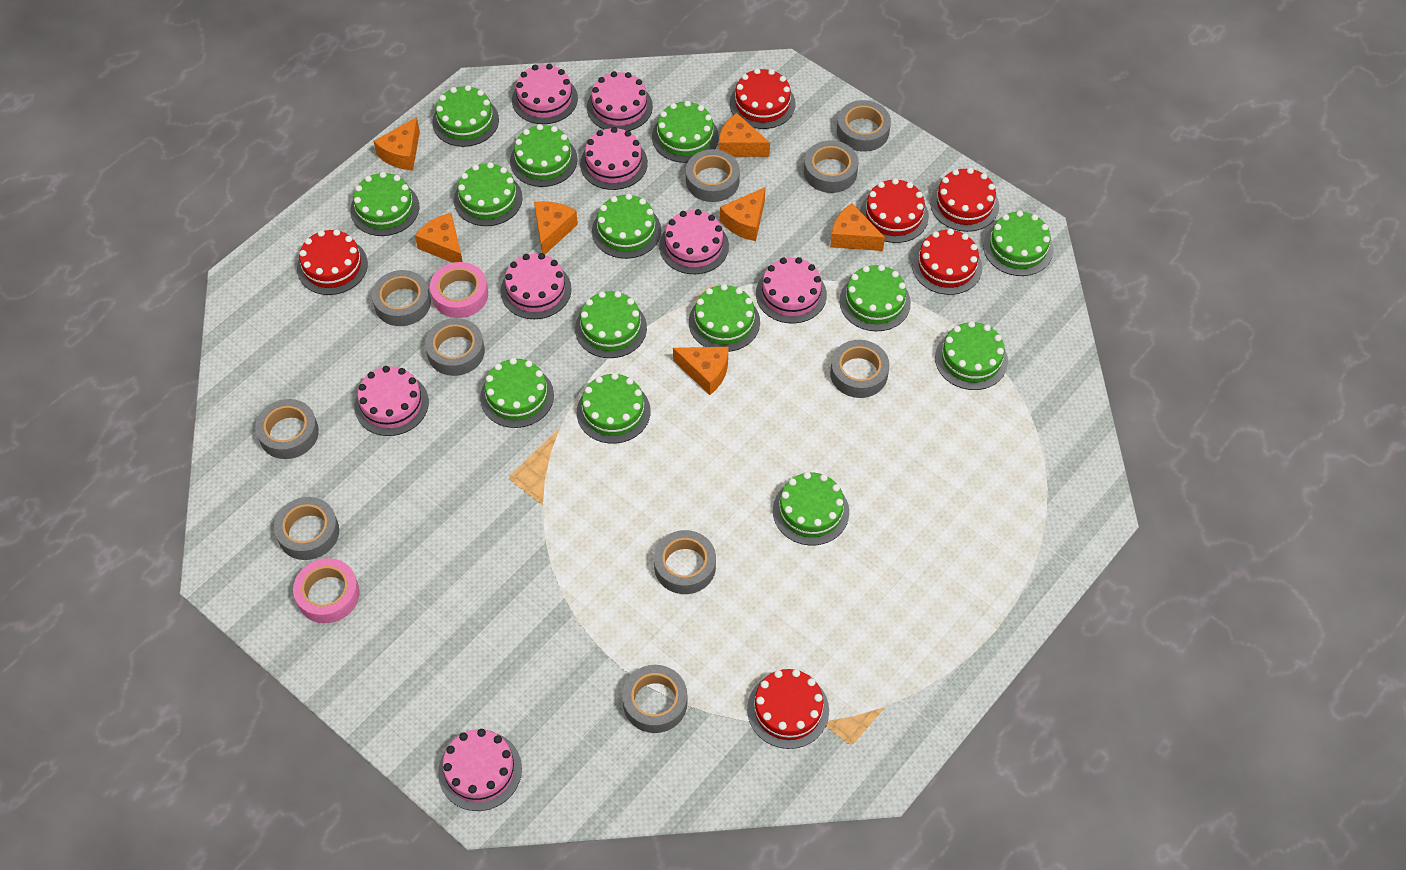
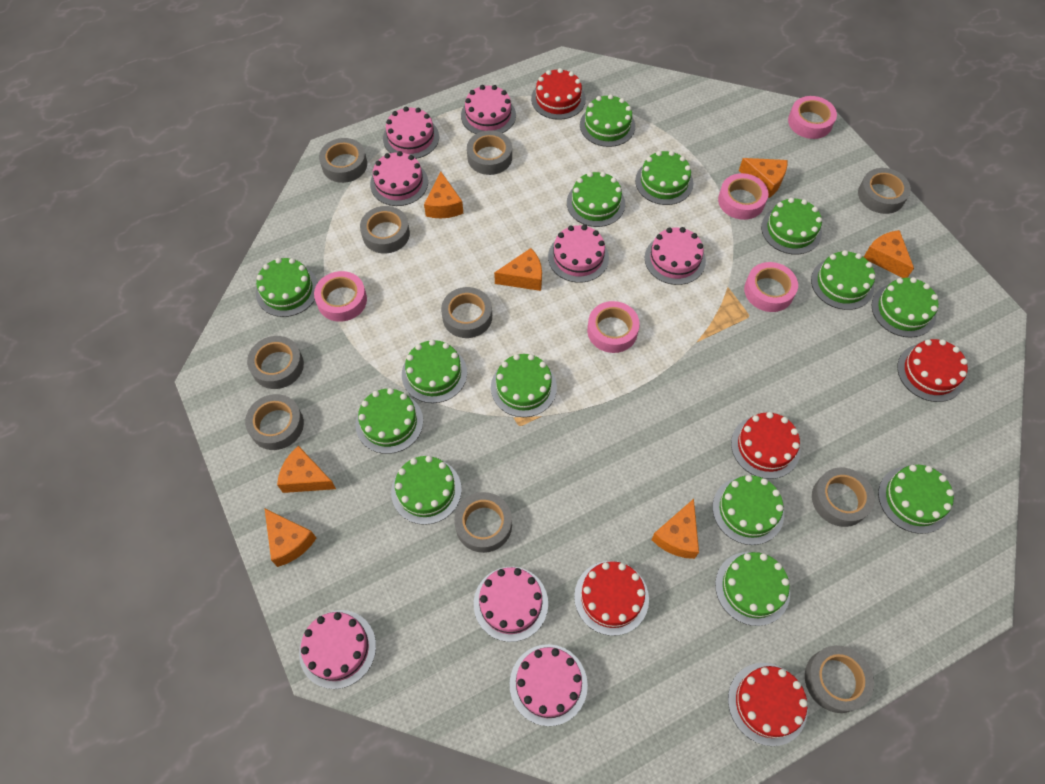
pink tape: [293,558,360,623] [430,262,488,318] = 2 -> [314,271,367,322] [587,301,640,353] [718,173,768,220] [744,262,798,312] [788,96,837,139] = 5
red cake: [297,229,368,295] [730,68,796,129] [747,669,829,749] [860,178,929,243] [912,229,982,295] [930,168,999,232] = 6 -> [531,68,586,120] [574,561,649,636] [728,663,808,746] [731,412,800,479] [897,339,968,402] = 5

